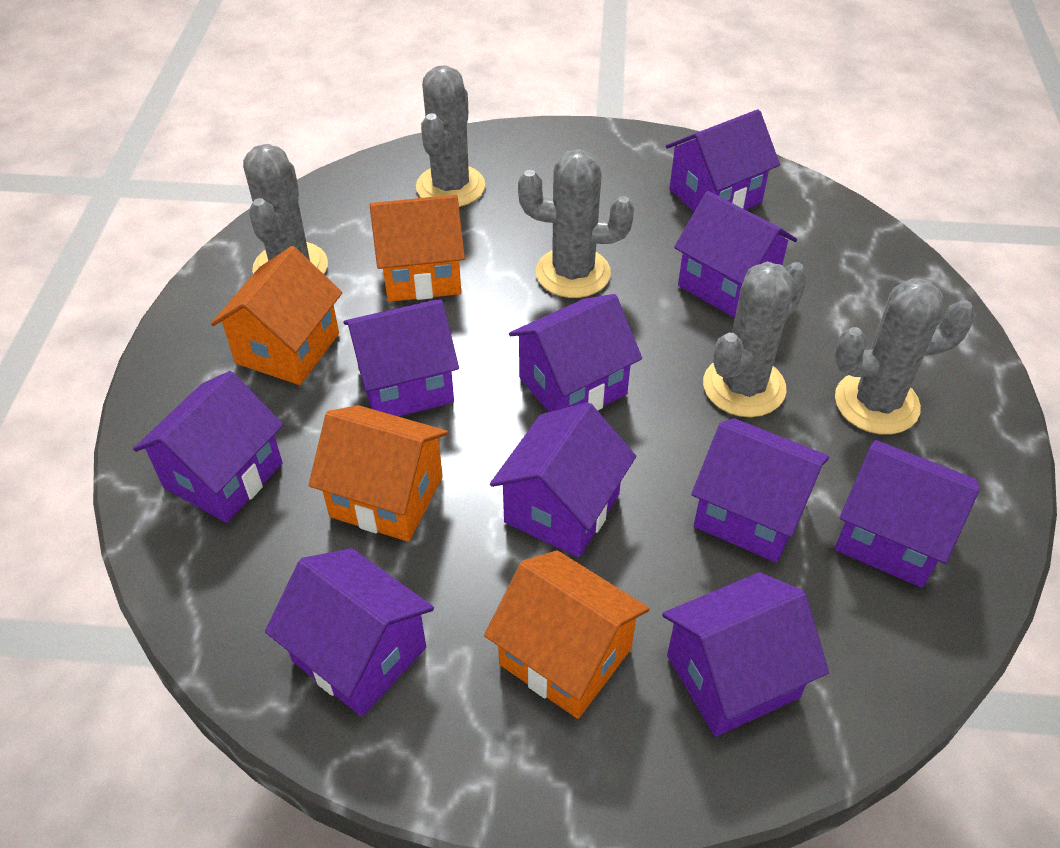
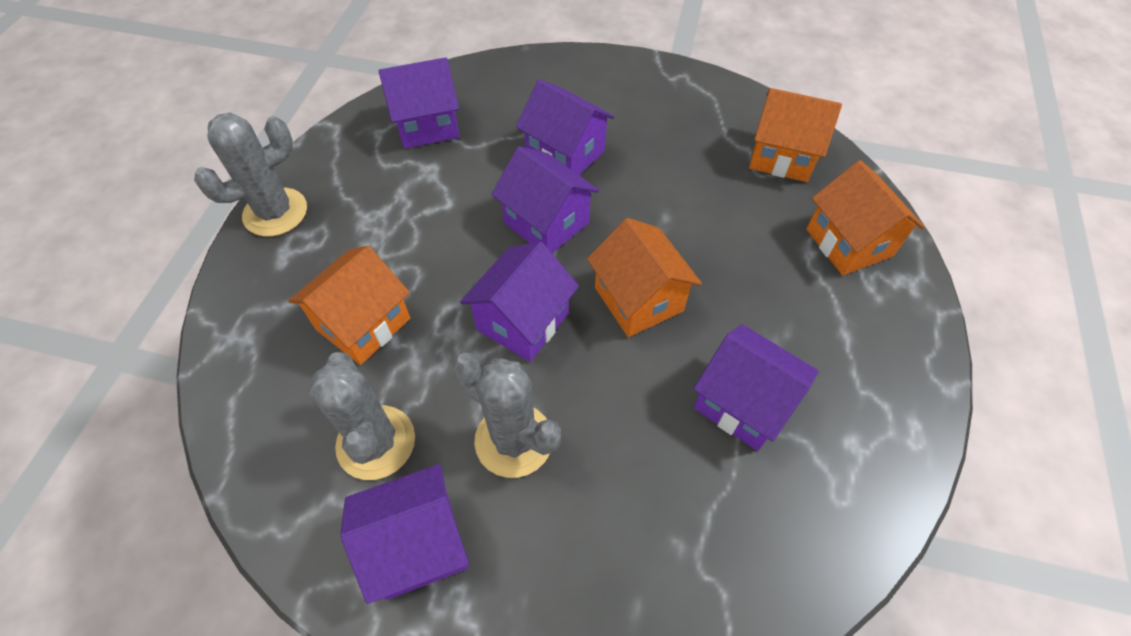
grey cactus: [243,144,328,274] [416,65,485,207] [518,149,634,298] [703,262,808,417] [834,278,976,435] = 5 -> [194,112,307,236] [309,352,415,480] [452,352,561,478] = 3
purple house: [133,371,283,523] [265,548,434,717] [343,299,459,417] [490,402,636,558] [509,294,642,412] [662,572,829,737] [666,109,780,211] [674,191,797,318] [691,418,829,563] [835,440,980,588] = 10 -> [340,464,469,604] [379,57,460,149] [460,242,579,362] [491,146,599,253] [516,79,615,175] [694,324,819,451] = 6

